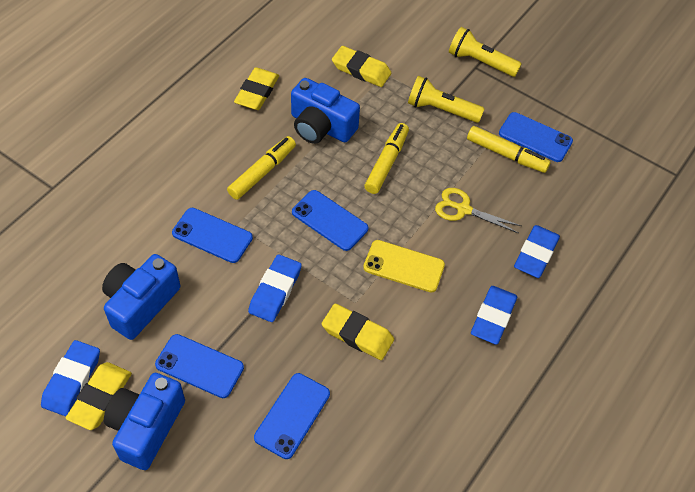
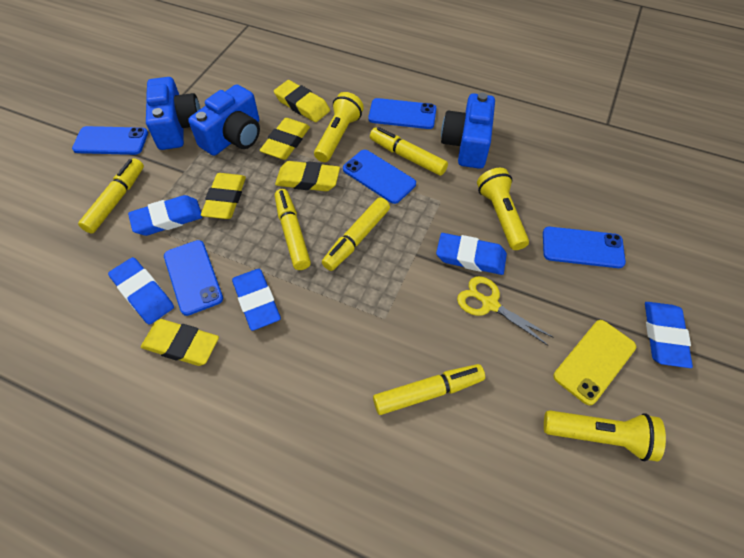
blue eraser: [41,340,100,416] [248,254,302,322] [471,286,517,345] [514,225,560,278] = 4 -> [108,257,174,325] [128,195,203,236] [232,269,281,331] [436,233,507,275] [645,302,693,368] = 5
yellow eraser: [66,362,132,430] [234,67,279,110] [322,304,394,360] [332,46,391,87] = 4 -> [141,319,219,366] [201,173,246,219] [260,118,310,160] [274,80,330,122] [275,161,340,191] = 5
yellow flashlight: [408,76,484,123] [449,27,521,77] = 2 -> [314,92,364,162] [477,168,529,250] [544,410,666,462] = 3
yellow marker: [227,136,296,200] [364,123,409,194] [467,126,551,173] = 3 -> [78,158,144,234] [275,189,311,270] [322,198,390,271] [370,127,448,176] [373,364,485,415] = 5

